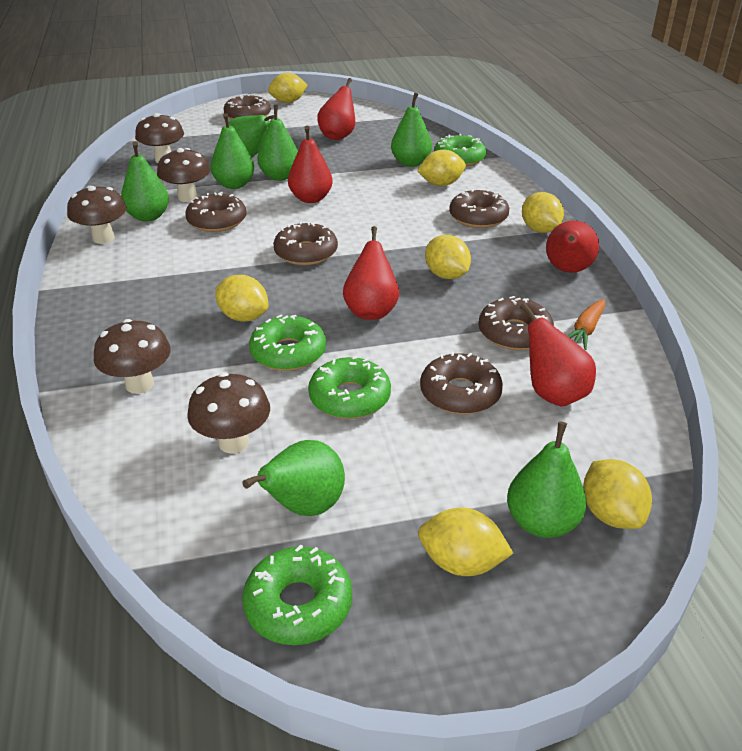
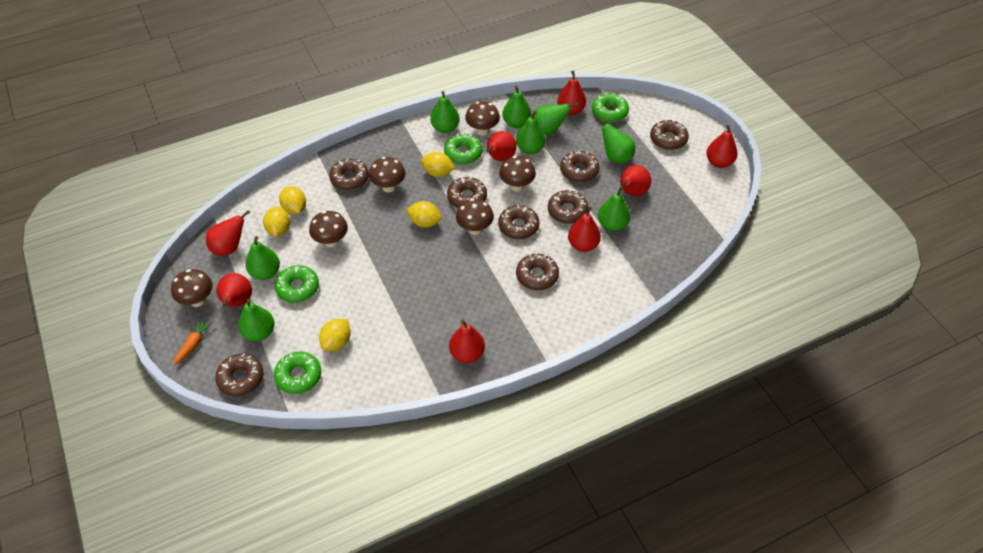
brown donut: [185,192,246,232] [224,94,271,120] [273,221,338,265] [420,351,503,415] [449,189,509,228] [479,296,554,350] = 6 -> [215,353,264,396] [329,159,369,190] [447,177,487,208] [498,205,540,239] [516,253,559,290] [548,190,588,224] [560,150,600,182] [650,119,689,150] = 8
brown mushroom: [67,186,127,244] [94,319,171,394] [135,113,184,163] [157,148,210,202] [187,373,270,453] = 5 -> [171,269,213,307] [309,211,348,247] [369,157,405,193] [456,198,494,235] [465,101,500,136] [499,156,536,192] = 6
green pear: [121,142,169,222] [211,113,254,189] [229,115,274,157] [242,440,345,516] [257,104,298,181] [391,93,432,167] [507,421,587,538] = 7 -> [238,299,275,341] [245,236,280,280] [430,91,460,133] [502,86,531,128] [516,111,546,154] [534,103,579,134] [597,117,635,164] [598,186,630,231] = 8
red pear: [288,126,333,203] [317,78,355,140] [343,226,399,320] [520,303,596,407] [546,221,599,273] = 5 -> [206,210,250,256] [217,273,252,307] [449,320,485,363] [487,131,517,161] [557,70,586,115] [568,206,601,252] [620,165,651,196] [706,125,738,168] = 8
yellow lemon: [215,275,268,322] [268,73,308,103] [417,150,466,186] [418,508,514,576] [425,235,471,279] [522,192,564,233] [583,459,652,529] = 7 -> [263,207,290,237] [279,186,306,214] [319,319,351,351] [406,201,442,228] [421,152,455,177] = 5

